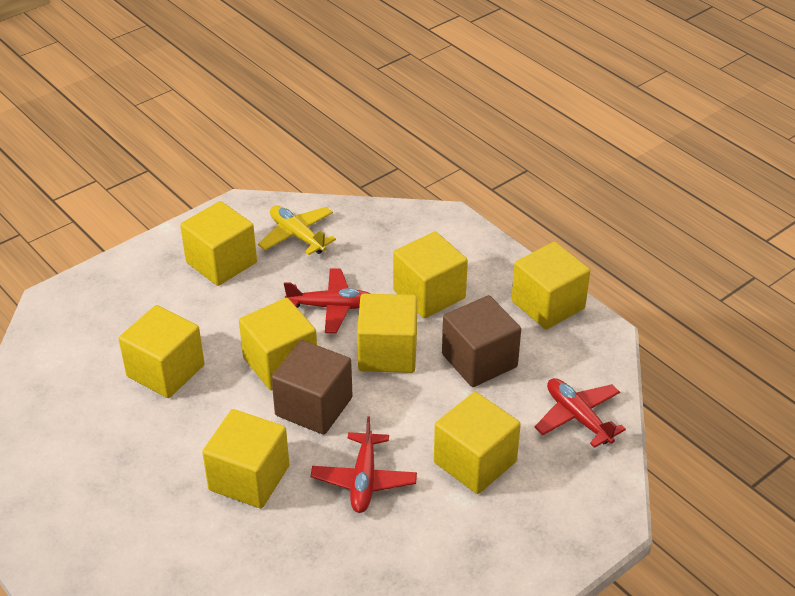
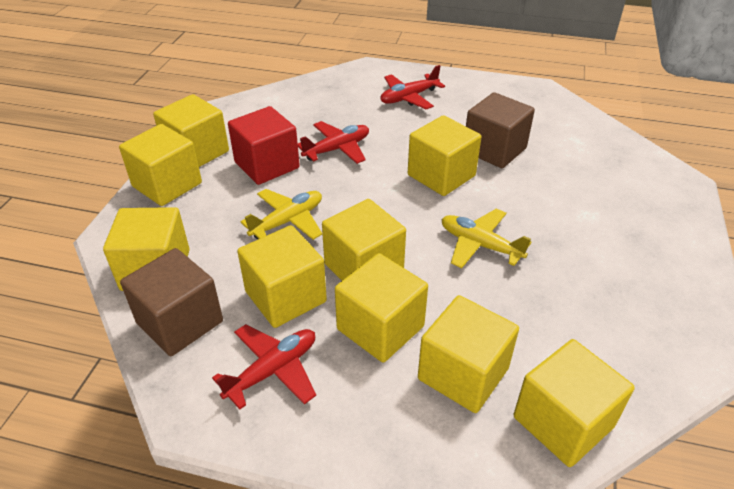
red cube: none = 0 -> [228,106,300,185] = 1
yellow cube: [119,305,205,398] [180,201,257,286] [202,409,289,508] [239,298,317,390] [357,294,417,373] [393,231,468,318] [434,392,521,494] [511,242,590,329] = 8 -> [103,207,190,291] [119,124,202,206] [153,94,229,167] [237,225,327,328] [322,199,406,280] [335,253,428,363] [408,115,481,196] [418,295,519,413] [514,339,635,467] = 9
yellow plane: [258,206,336,255] = 1 -> [240,189,322,240] [442,209,531,268] = 2

